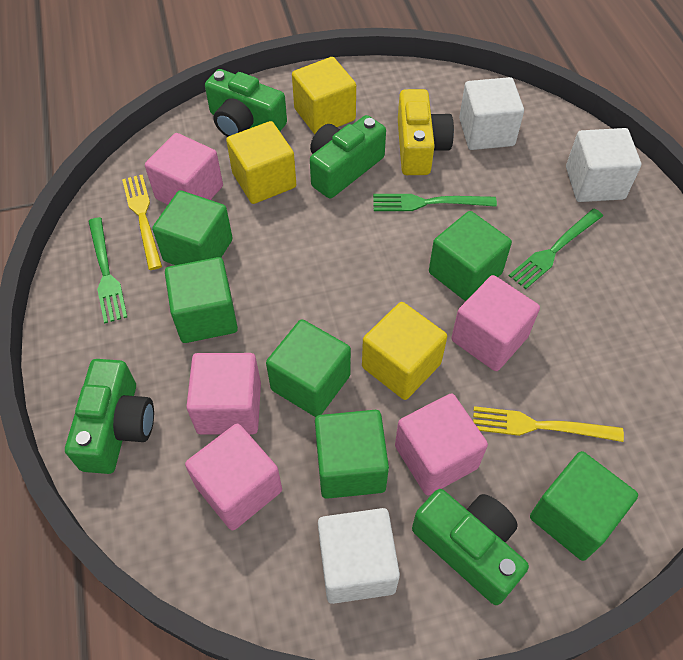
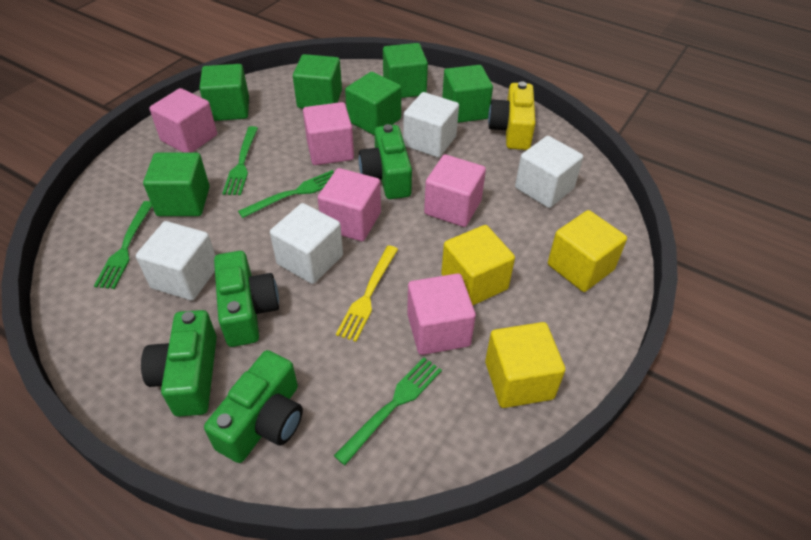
green fork: [88,217,127,323] [373,194,497,211] [509,209,603,289] = 3 -> [94,201,152,289] [222,126,258,195] [238,170,334,218] [334,357,442,465] = 4
white cube: [318,508,400,604] [459,77,524,150] [566,128,641,202] = 3 -> [136,221,216,301] [270,203,343,284] [403,92,459,158] [515,136,583,208] = 4
yellow fork: [122,175,162,270] [473,406,624,442] = 2 -> [336,245,398,342] = 1

